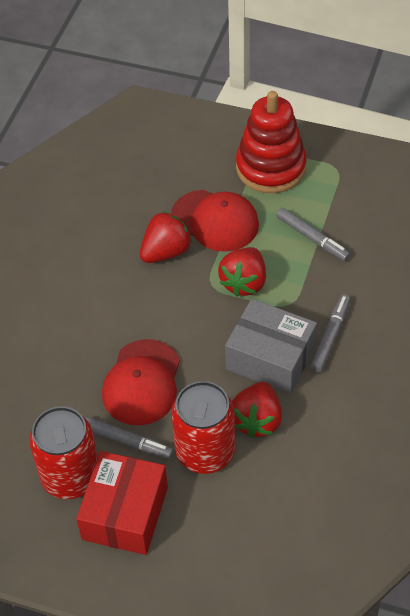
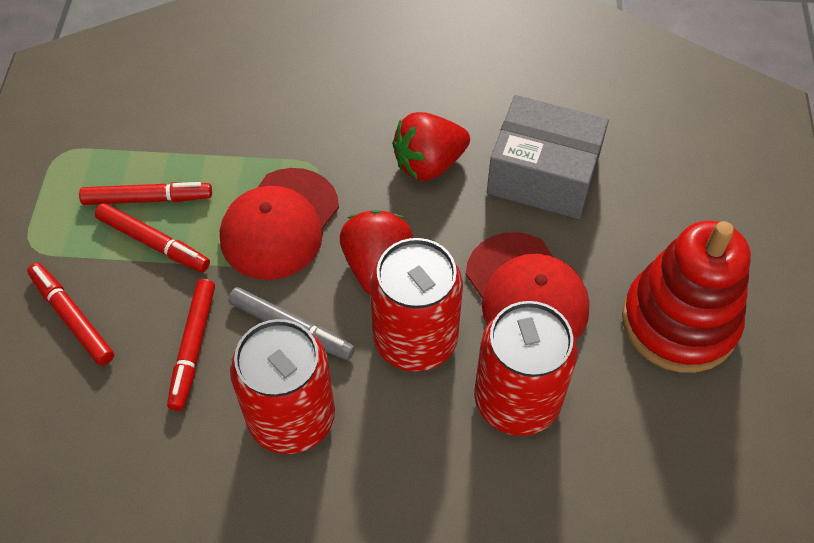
grey marker: [84,416,174,459] [276,208,350,261] [310,294,351,373] = 3 -> [228,287,355,360] = 1
red box: [76,451,168,555] = 1 -> none = 0
red can: [29,406,98,499] [171,381,235,474] = 2 -> [230,319,335,454] [370,238,463,372] [474,301,578,436] = 3
red marker: none = 0 -> [27,263,114,366] [79,182,212,205] [95,203,210,272] [167,279,215,411] = 4
red strawberry: [140,211,192,263] [218,247,266,297] [232,382,282,438] = 3 -> [340,210,413,295] [392,112,470,181] = 2

